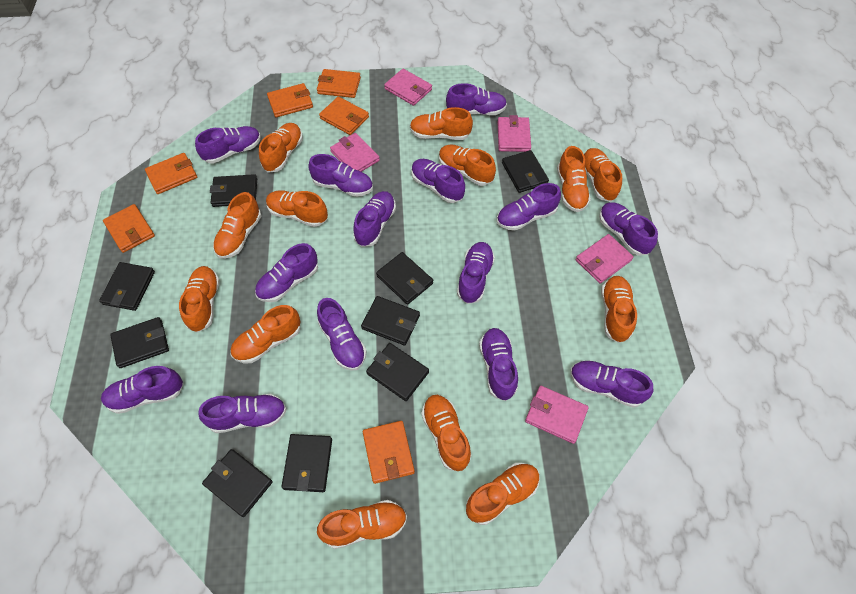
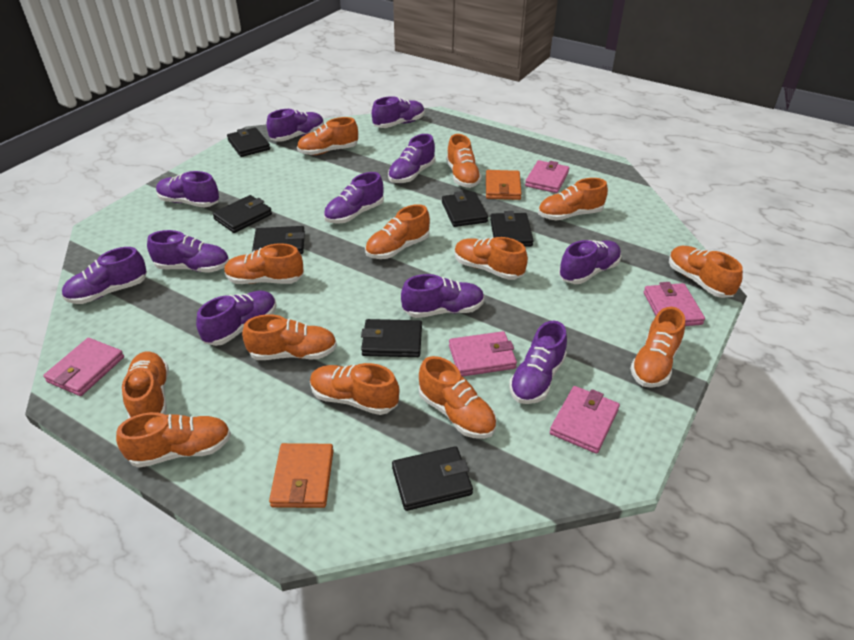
black wallet: [99,262,155,311] [110,317,169,368] [202,449,273,517] [210,174,257,207] [281,434,332,492] [361,296,420,346] [366,343,429,401] [376,252,433,305] [502,150,549,193] = 9 -> [212,195,272,233] [227,127,270,157] [252,226,305,254] [361,319,422,357] [392,446,473,511] [442,191,488,227] [490,211,534,247] = 7
orange wallet: [103,204,155,253] [145,153,197,194] [267,83,313,117] [317,69,361,98] [319,96,369,135] [363,421,415,484] = 6 -> [269,443,334,508] [486,170,522,200] = 2
purple shoe: [101,366,184,414] [195,126,261,164] [198,394,287,433] [255,243,318,302] [308,154,373,197] [317,298,367,371] [353,191,396,247] [411,159,465,203] [446,83,507,115] [457,242,495,304] [479,328,518,401] [497,183,561,231] [570,360,653,408] [599,202,658,256] = 14 -> [62,247,147,304] [147,230,229,273] [156,171,219,208] [196,291,277,346] [267,109,324,142] [324,172,384,224] [372,96,425,128] [388,134,435,183] [401,274,485,318] [509,320,567,404] [559,240,621,284] = 11

